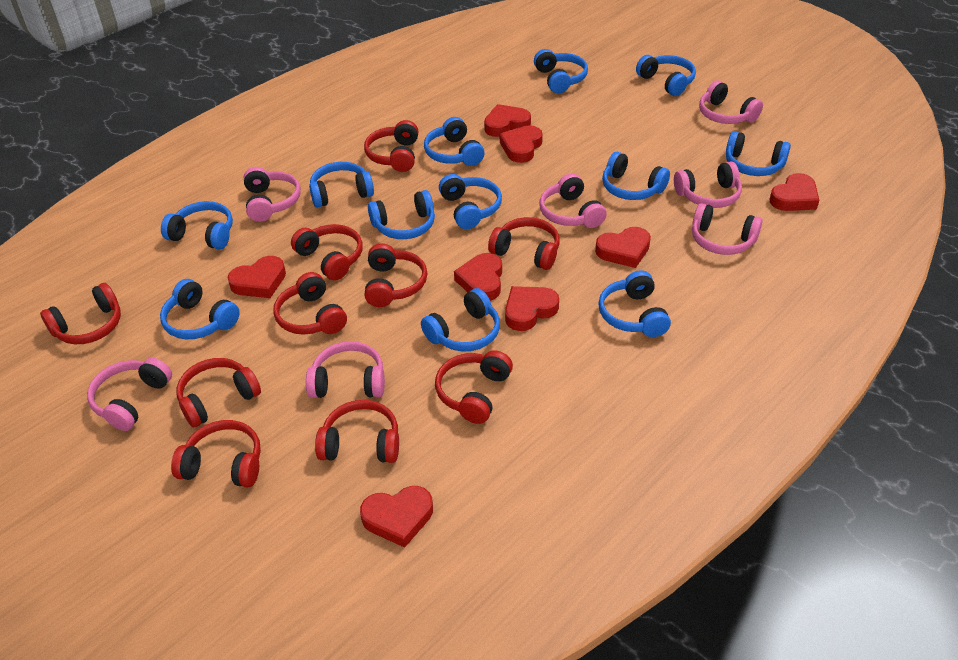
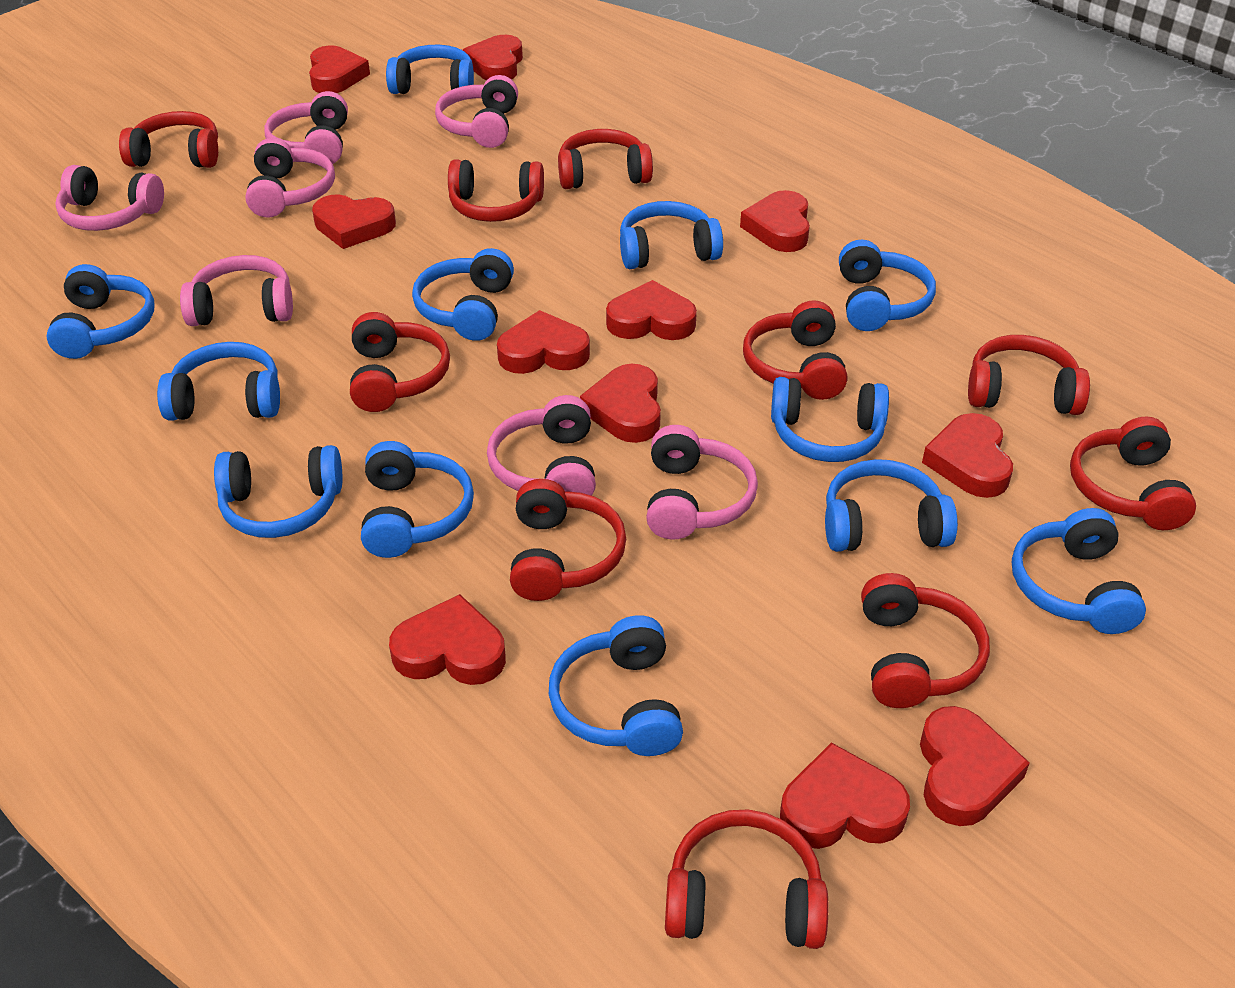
red heart: [227,256,286,298] [360,486,433,548] [454,253,502,301] [484,104,531,137] [500,125,543,163] [505,286,559,331] [595,227,651,268] [770,173,819,211] = 8 -> [309,45,370,93] [312,194,396,249] [389,594,506,685] [463,35,523,80] [497,310,590,374] [580,364,661,443] [606,280,697,340] [740,190,810,252] [780,742,910,849] [920,706,1030,826] [922,413,1013,498] = 11

